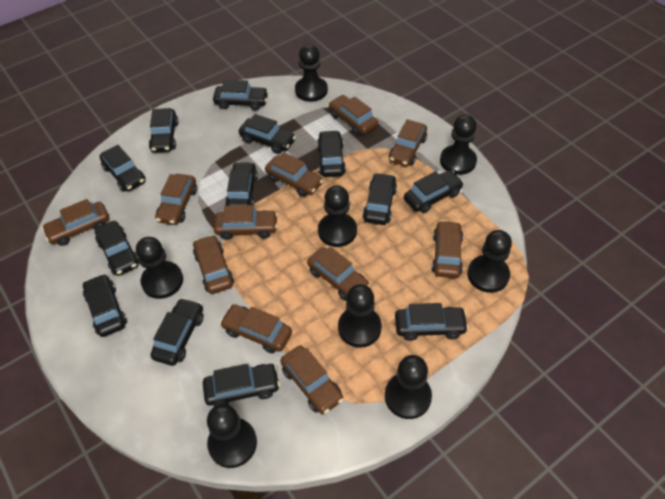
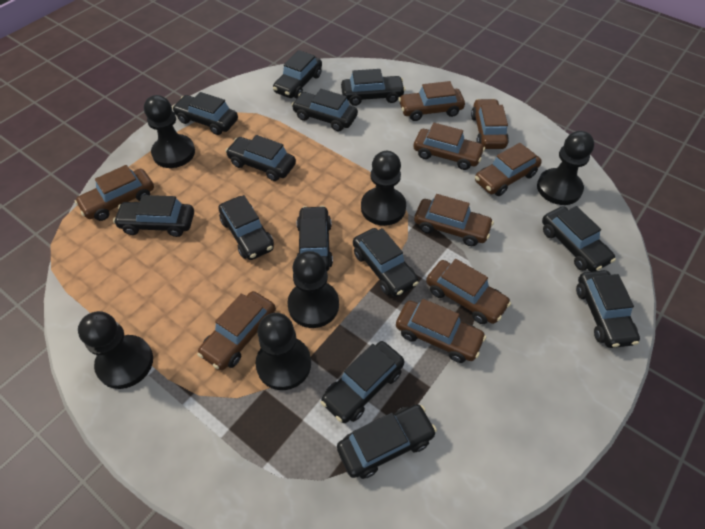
black pawn: [136,237,183,299] [207,404,257,468] [295,44,328,102] [318,185,357,247] [338,284,382,348] [385,355,432,419] [440,114,477,175] [467,230,512,293] = 8 -> [78,311,153,389] [144,95,195,168] [255,313,311,390] [287,251,339,328] [361,151,406,226] [537,131,594,205] = 6
brown car: [42,199,109,246] [155,174,197,225] [193,235,234,294] [214,205,278,240] [220,304,292,354] [265,152,323,197] [280,346,343,415] [307,247,370,301] [329,95,378,136] [389,119,427,167] [432,220,463,278] = 11 -> [75,165,154,221] [197,291,276,370] [396,299,486,363] [398,81,465,121] [413,123,485,170] [414,194,494,246] [426,259,511,324] [471,99,509,149] [475,143,542,196] = 9

